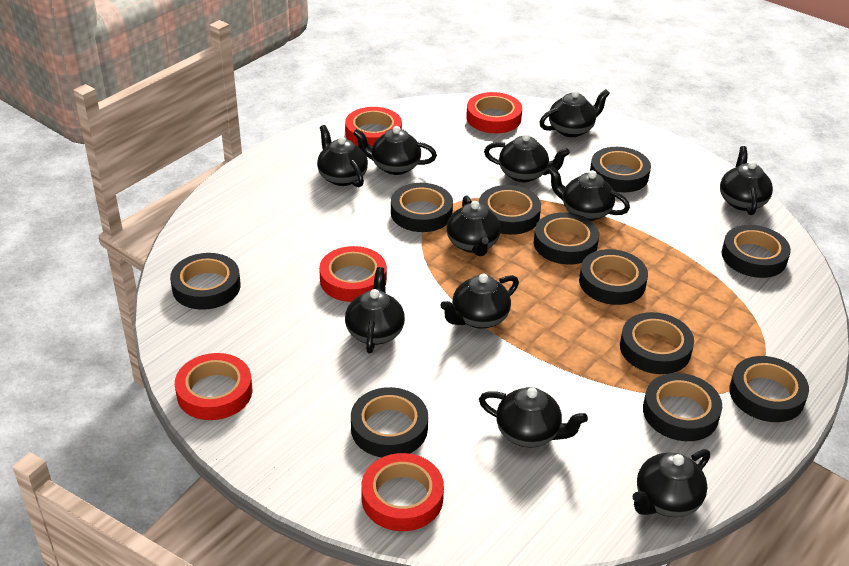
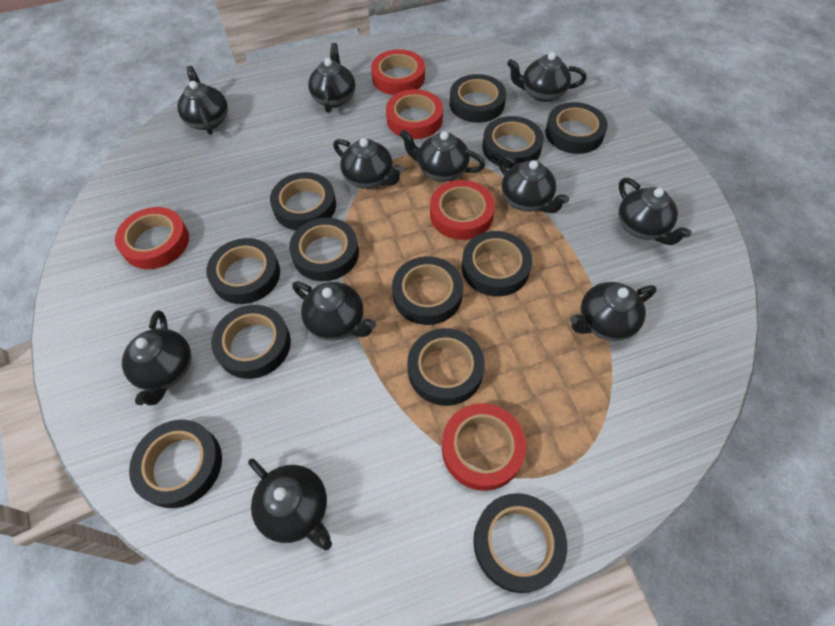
black tape: [170,253,241,310] [351,387,428,457] [391,183,453,232] [479,185,541,235] [534,212,599,265] [579,249,648,305] [590,147,651,193] [620,312,694,374] [643,373,722,441] [722,225,791,278] [729,356,809,422] = 11 -> [129,420,222,508] [206,238,280,304] [211,305,291,379] [270,172,336,230] [289,218,359,281] [392,256,463,325] [407,328,485,406] [450,74,506,123] [462,231,532,296] [473,493,567,593] [482,116,544,169] [545,102,608,154] = 12

